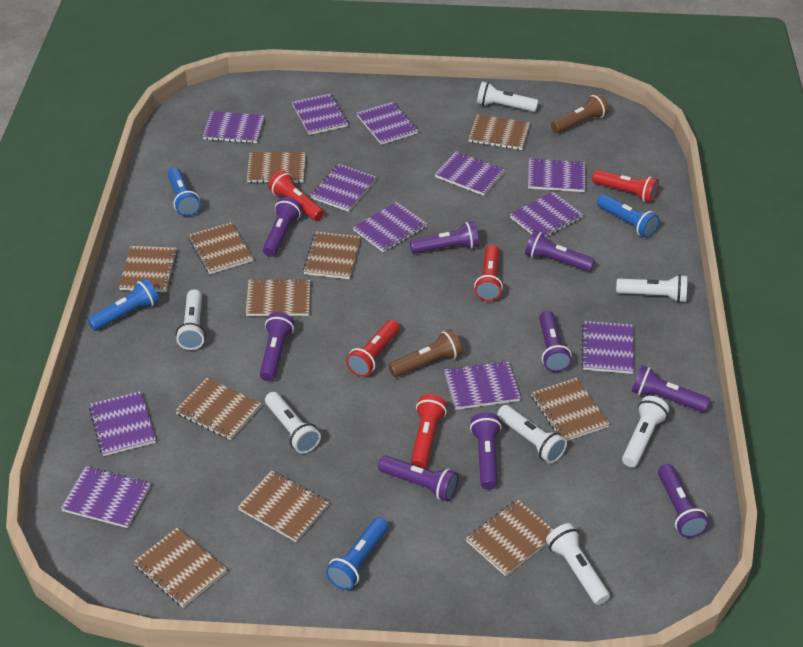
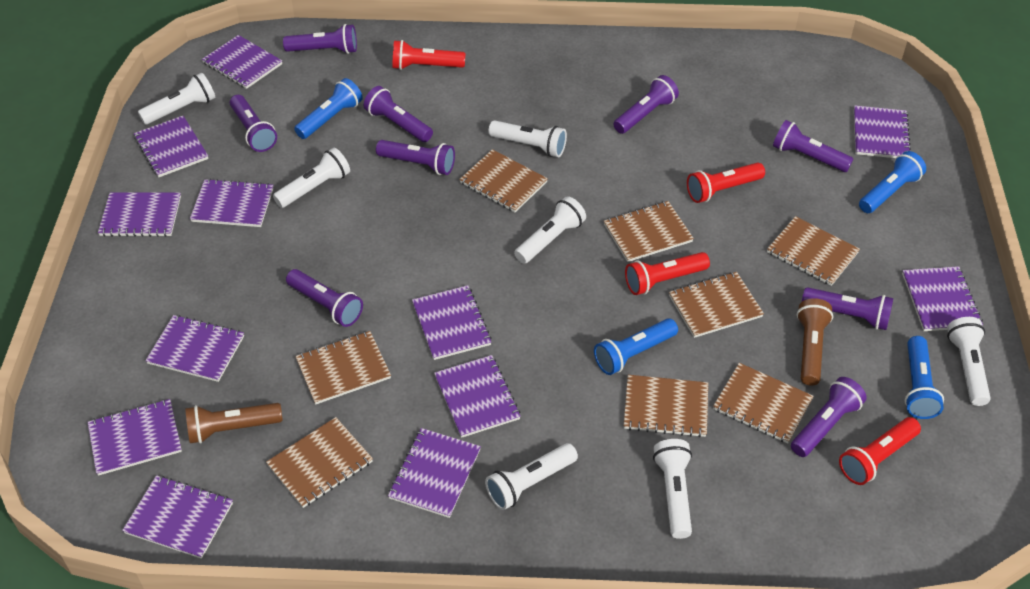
brown notebook: [119,246,178,292] [134,527,227,608] [175,378,261,440] [188,222,253,274] [238,470,329,542] [246,278,310,316] [247,153,305,183] [303,231,361,279] [466,499,554,576] [469,114,530,150] [532,378,609,441] = 11 -> [266,417,373,508] [295,331,391,405] [459,149,548,212] [604,201,694,262] [624,375,708,438] [669,272,764,338] [713,363,814,444] [767,216,860,286] = 8
red flashlight: [268,170,324,221] [346,320,400,377] [411,394,447,468] [474,245,503,301] [592,170,659,203] = 5 -> [392,40,465,70] [625,252,710,295] [687,163,765,203] [839,417,921,485] = 4

